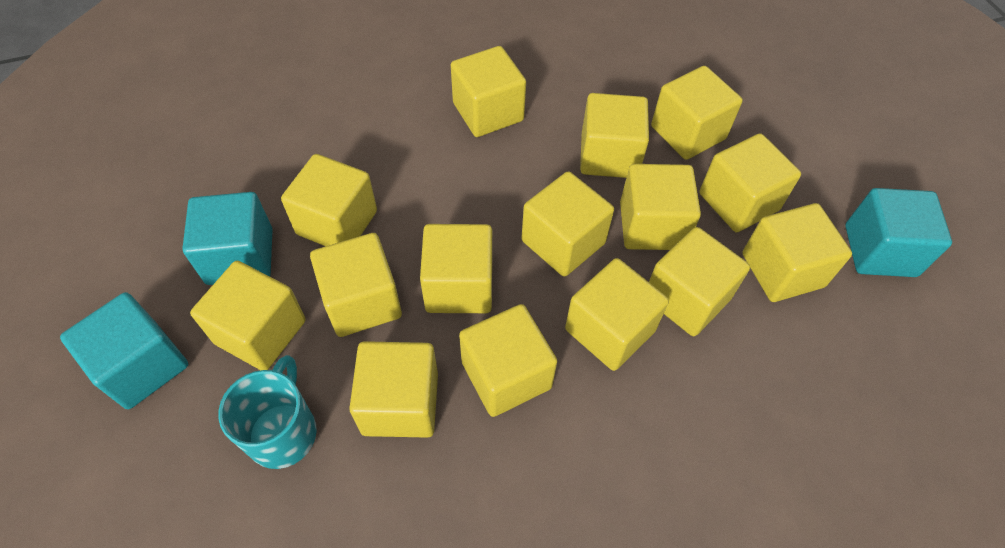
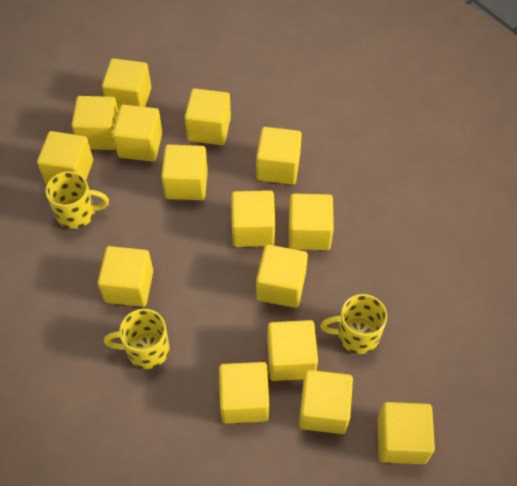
turquoise cube: [60,292,188,409] [182,192,273,285] [845,188,952,277] = 3 -> none = 0
turquoise mug: [218,355,317,469] = 1 -> none = 0
yellow mug: none = 0 -> [45,171,109,229] [104,309,170,369] [320,294,387,354] = 3

